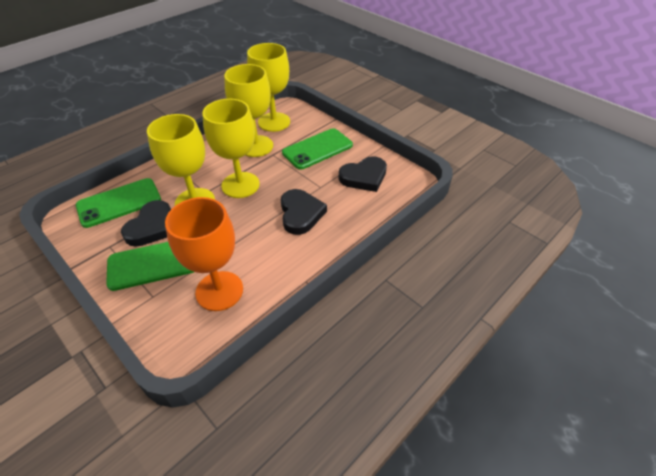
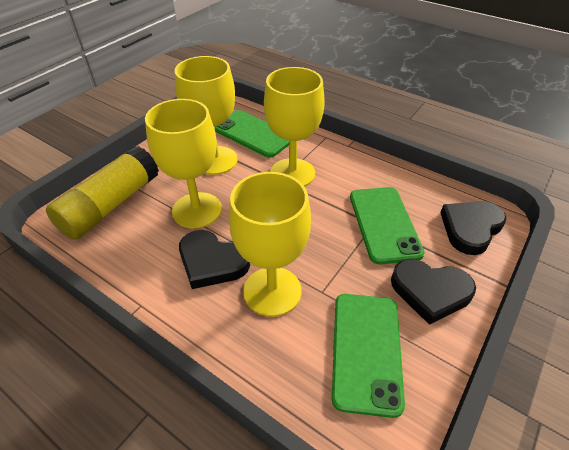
orange goblet: [165,197,243,311] = 1 -> none = 0
yellow glue stick: none = 0 -> [46,146,159,240] = 1

